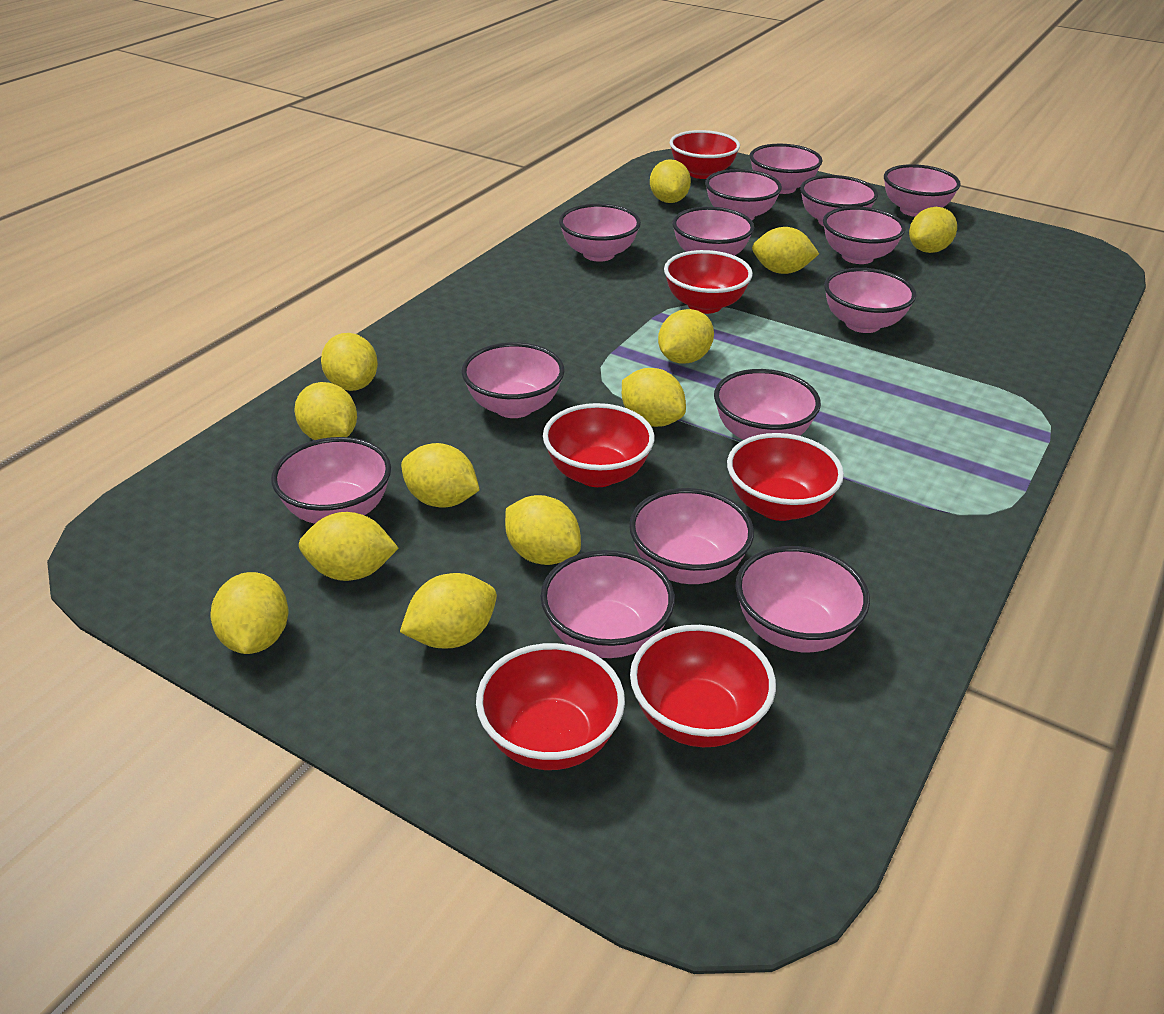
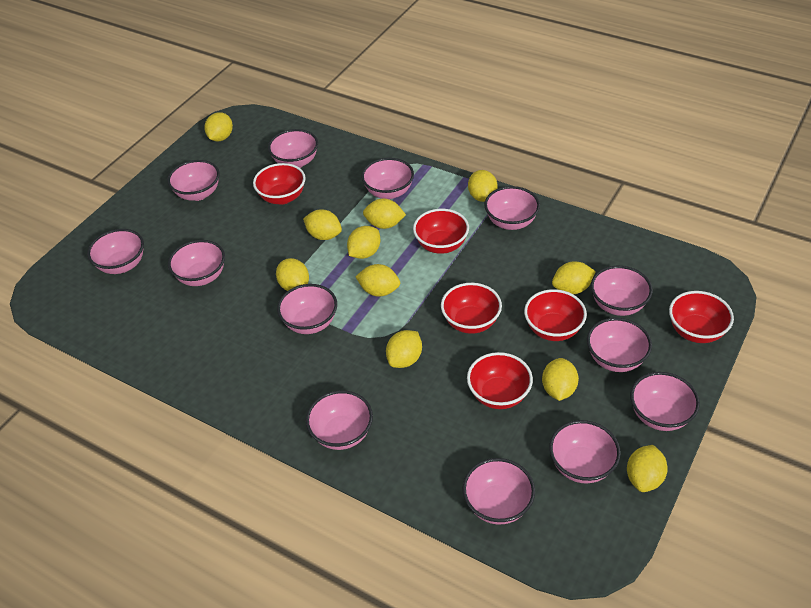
pink bowl: [271,437,391,524] [462,342,565,418] [541,550,675,658] [559,204,641,262] [629,488,754,584] [672,207,754,256] [705,169,782,220] [714,369,821,440] [735,546,870,652] [750,144,822,194] [800,175,878,226] [823,206,906,264] [824,268,916,333] [884,164,961,217] = 14 -> [87,229,144,274] [167,160,220,201] [168,240,225,286] [268,129,318,168] [277,284,337,334] [306,390,373,450] [361,158,414,199] [462,458,535,525] [484,186,540,230] [549,420,621,483] [587,318,652,372] [591,266,653,316] [630,372,700,431] = 13
yellow lemon: [210,572,288,654] [294,382,357,440] [299,512,398,581] [321,333,378,391] [400,573,497,649] [401,443,480,508] [505,495,581,565] [622,368,686,427] [650,159,691,203] [658,309,714,364] [752,227,819,274] [909,207,957,253] = 12 -> [204,112,233,141] [276,258,309,291] [303,209,342,240] [347,226,380,259] [355,264,400,297] [363,199,406,229] [386,330,422,368] [468,170,498,202] [542,358,579,401] [552,261,596,294] [627,445,668,492] = 11

